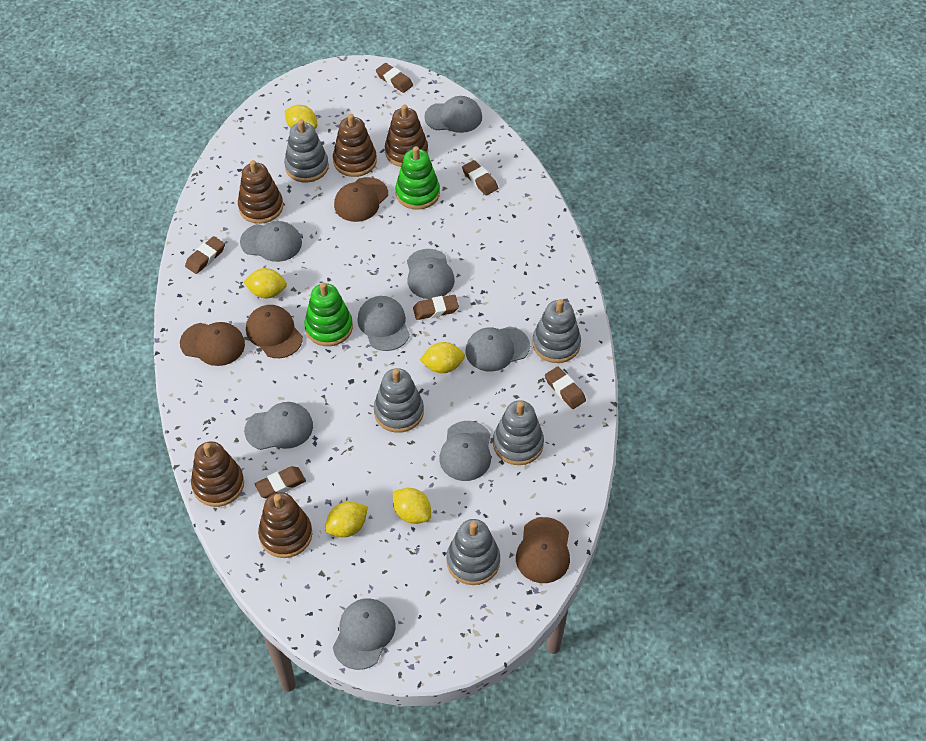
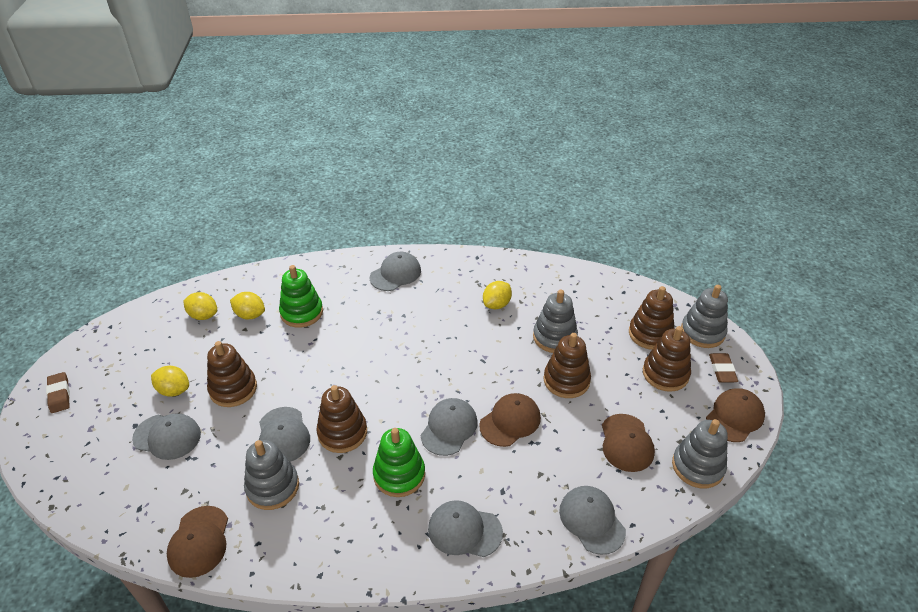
brown eraser: [185,236,225,274] [255,466,306,499] [376,63,413,93] [413,295,459,320] [462,160,498,196] [545,366,586,409] = 6 -> [46,372,70,413] [709,353,738,382] = 2
grey cap: [240,221,302,262] [244,402,313,450] [333,598,396,670] [357,296,410,351] [407,249,455,299] [424,96,482,133] [439,421,491,481] [466,326,530,372] = 8 -> [132,413,201,460] [259,407,310,462] [370,252,421,291] [421,398,478,456] [428,500,503,557] [559,486,626,555] = 6
grey stacking toy: [284,119,329,183] [374,368,424,433] [446,519,500,585] [493,401,544,465] [533,299,581,363] = 5 -> [244,440,299,510] [533,289,578,353] [672,419,728,488] [681,285,728,348] = 4
yellow lemon: [244,268,287,299] [285,105,317,129] [325,502,368,537] [393,488,431,524] [420,342,465,373] = 5 -> [151,366,189,397] [183,292,217,320] [230,292,265,319] [483,281,512,309] = 4

